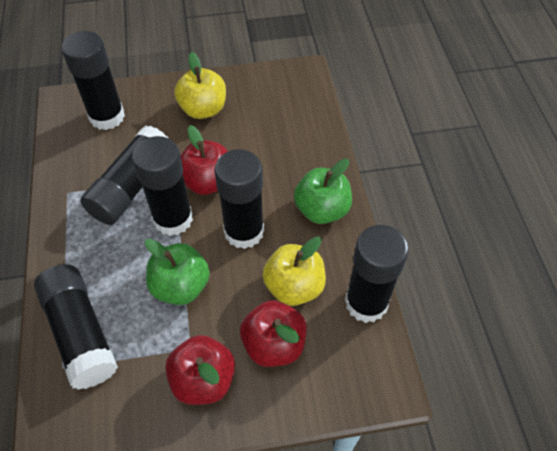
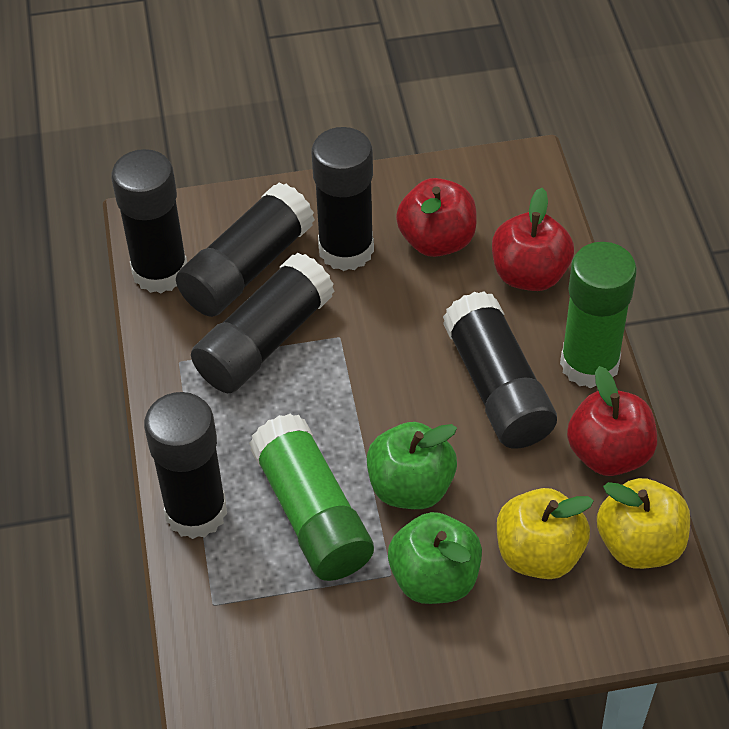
green glue stick: none = 0 -> [249,414,374,581] [560,242,637,388] = 2

